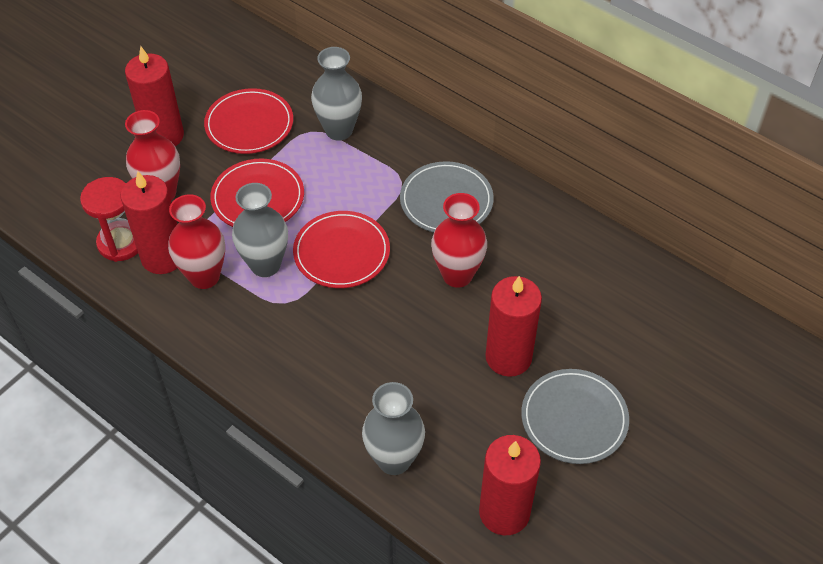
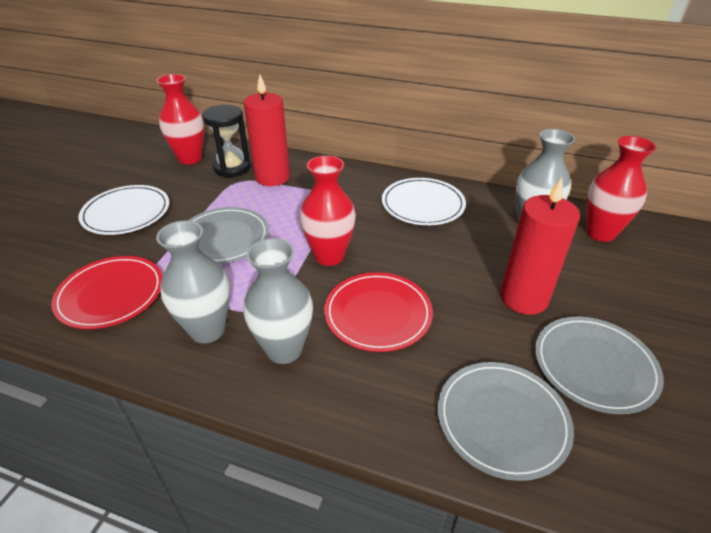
black hourglass: none = 0 -> [202,105,251,177] = 1
grey plate: [400,161,494,232] [521,369,629,464] = 2 -> [188,207,269,264] [438,362,574,481] [535,316,664,414] = 3
red candle: [121,171,177,274] [125,46,184,146] [479,435,541,535] [485,276,542,377] = 4 -> [244,74,290,186] [501,178,580,315] = 2
red hourglass: [80,177,138,262] = 1 -> none = 0
red plate: [204,88,293,154] [210,159,304,227] [293,211,390,288] = 3 -> [51,256,163,329] [324,272,433,352] = 2
white plate: none = 0 -> [78,185,169,235] [382,178,466,225] = 2

